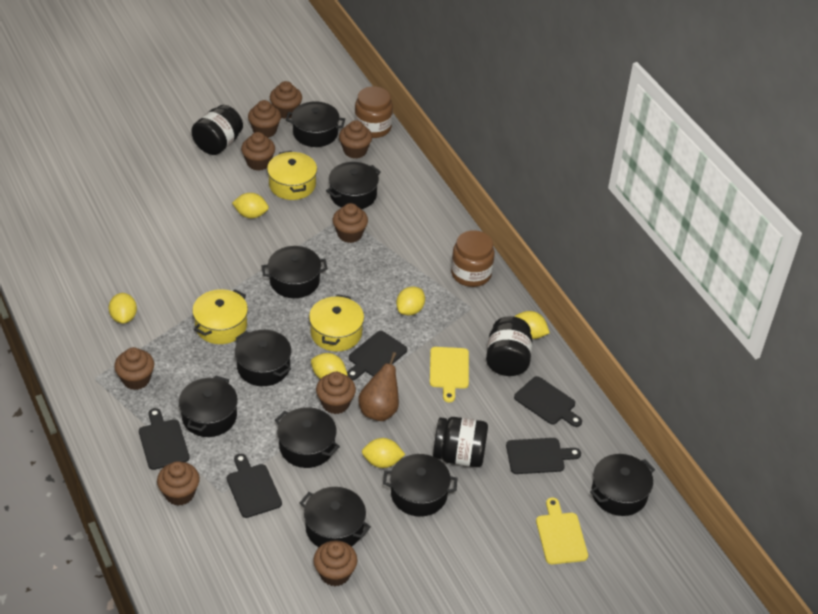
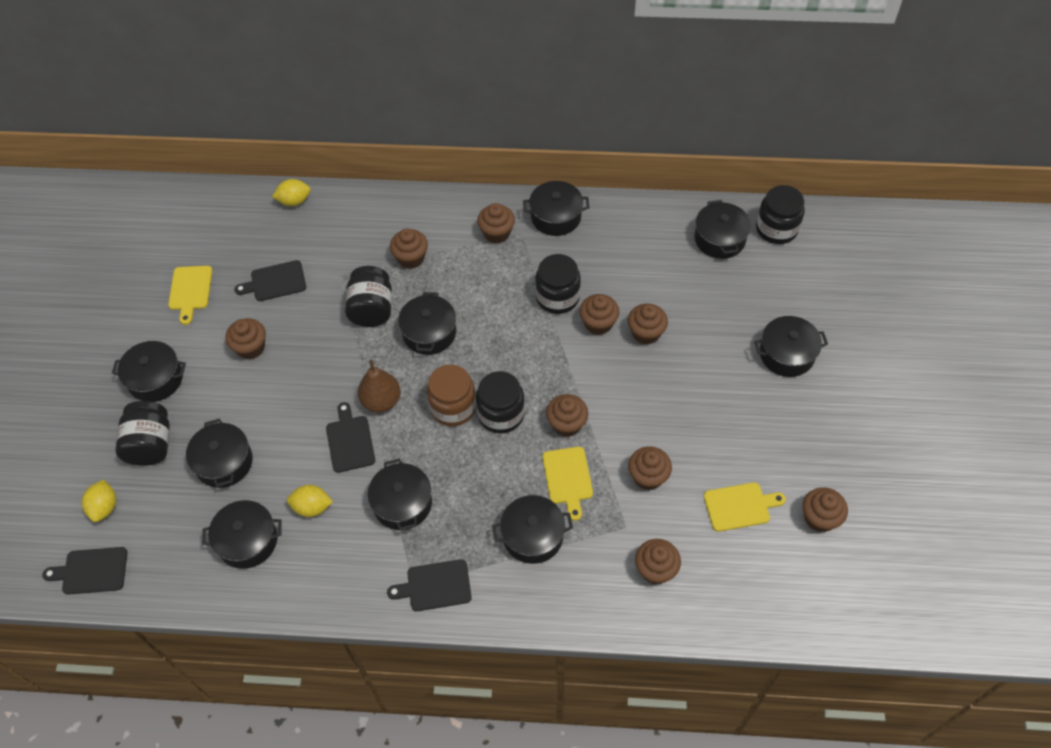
black cutting board: [139,408,189,470] [227,454,282,518] [347,331,407,380] [506,438,581,474] [514,376,582,427] = 5 -> [42,547,127,595] [234,260,306,301] [326,402,375,473] [387,559,472,611] = 4
black jar: [191,105,243,155] [433,417,488,467] [486,316,532,376] = 3 -> [115,401,170,466] [345,266,392,327] [476,371,525,433] [535,254,581,314] [756,185,805,244] = 5
brown jar: [355,86,393,138] [451,230,495,287] = 2 -> [427,365,476,426] = 1
yellow cutting board: [430,347,469,402] [536,498,588,564] = 2 -> [168,266,213,325] [542,447,593,521] [704,482,786,532] = 3
yellow lemon: [109,293,137,324] [232,193,269,218] [311,353,348,379] [362,438,405,468] [396,287,425,316] [514,311,550,339] = 6 -> [82,479,116,522] [272,179,311,206] [287,485,333,517] = 3
yellow pot: [192,289,248,344] [267,151,317,200] [309,294,364,351] = 3 -> none = 0

